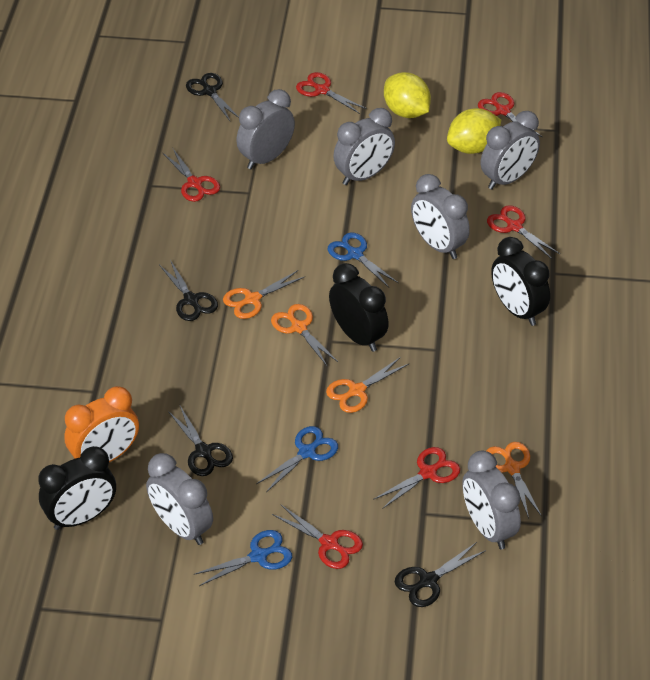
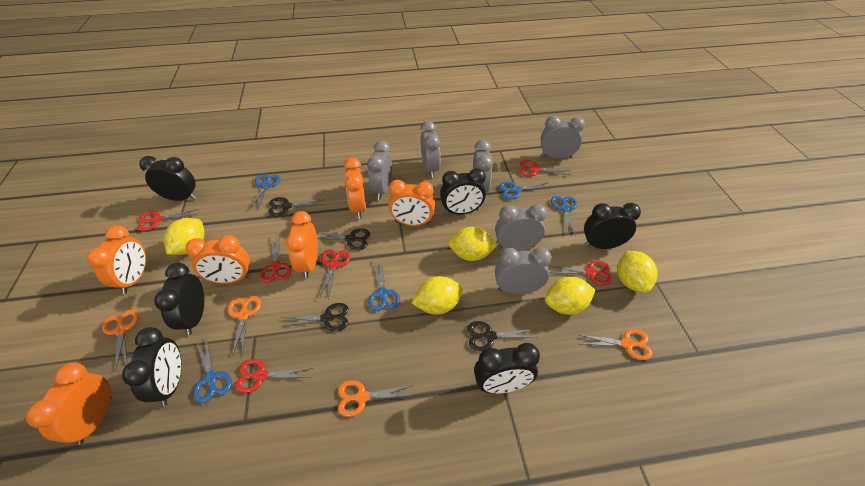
black clock: [38,446,116,530] [329,263,389,352] [491,237,550,326] = 3 -> [122,327,181,406] [139,156,197,201] [154,263,204,335] [440,168,486,214] [474,343,540,394] [584,203,641,249] = 6
blue scissors: [193,530,292,586] [256,426,338,492] [327,232,399,287] = 3 -> [193,337,232,403] [249,174,281,211] [368,260,400,311] [499,182,549,200] [551,196,577,236] = 5
orange clock: [64,386,139,462] = 1 -> [26,363,112,445] [87,225,146,294] [185,235,250,284] [286,211,318,278] [344,158,366,219] [388,180,435,226] = 6
yellow lemon: [384,72,431,118] [447,108,501,154] = 2 -> [164,218,205,255] [412,276,463,315] [448,227,498,261] [545,277,595,315] [617,251,658,293] = 5

